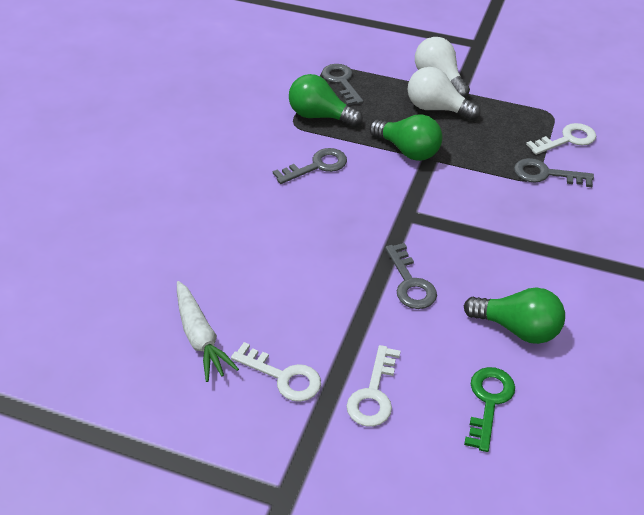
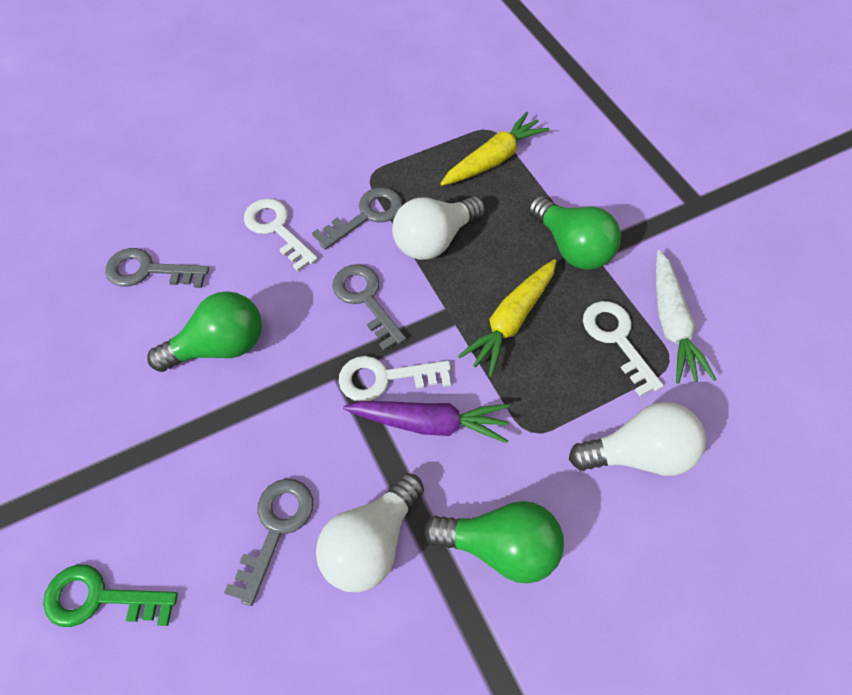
purple carrot: none = 0 -> [343,401,509,443] = 1
white light bulb: [408,67,481,120] [415,37,470,98] = 2 -> [316,473,424,592] [392,196,485,260] [569,402,706,476] = 3
yellow carrot: none = 0 -> [440,112,549,186] [458,259,556,377] = 2

